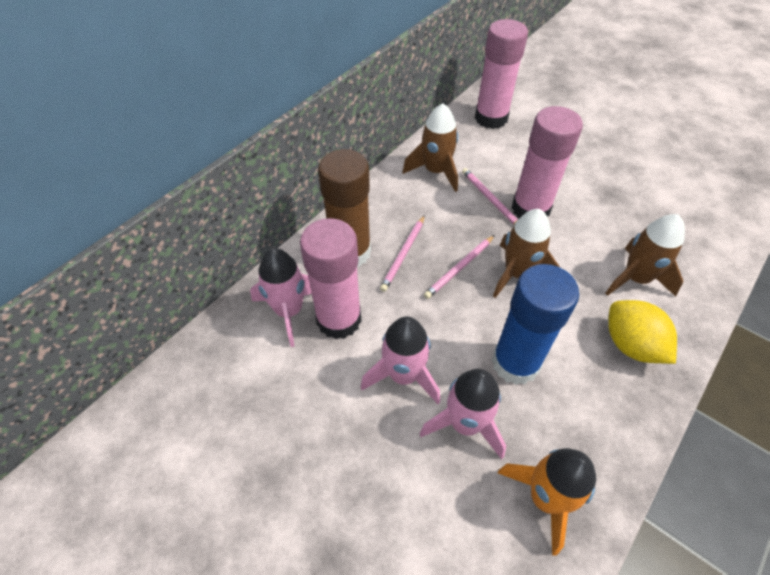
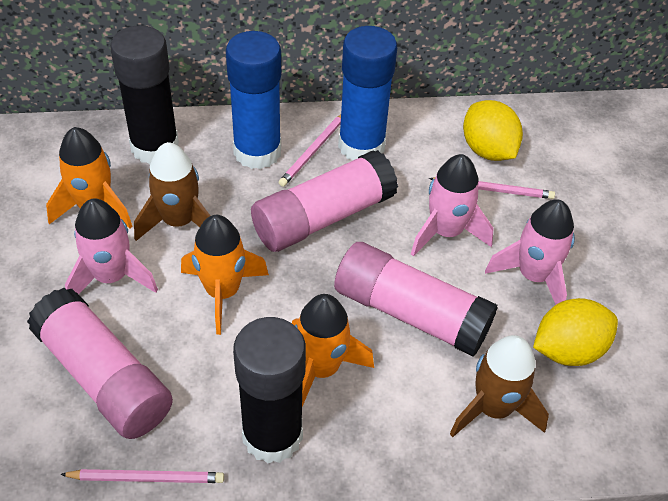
black glue stick: none = 0 -> [110,25,179,164] [233,317,306,463] = 2
blue glue stick: [492,264,579,385] = 1 -> [226,31,281,169] [338,26,397,160] = 2
brown glue stick: [318,149,371,267] = 1 -> none = 0
brown rocket: [402,103,458,192] [493,209,560,298] [605,214,685,296] = 3 -> [134,142,210,241] [450,335,549,437] = 2
orange rocket: [498,448,596,556] = 1 -> [46,127,132,229] [181,215,269,335] [292,294,374,407] = 3
yellow lemon: [608,300,677,364] = 1 -> [463,100,523,161] [533,298,618,366] = 2

